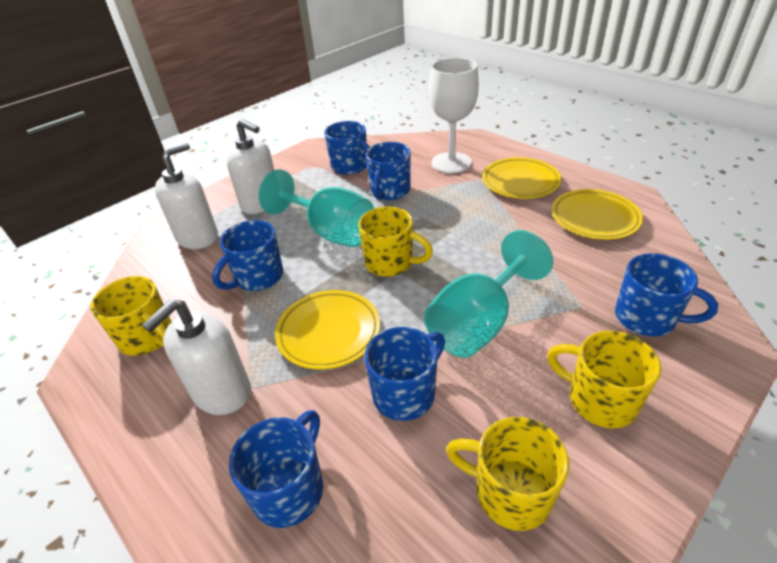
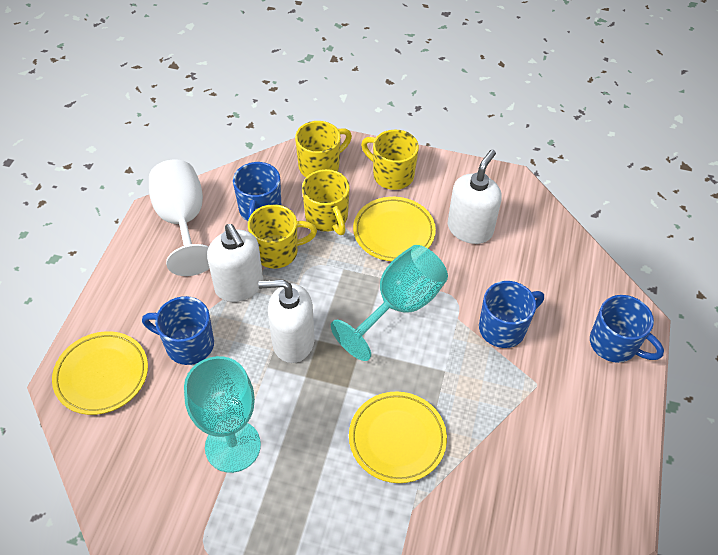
blue mug: [212,220,283,291] [229,410,323,528] [324,121,370,175] [365,327,445,421] [366,142,411,200] [615,253,718,336] = 6 -> [142,296,214,365] [233,162,281,221] [479,281,544,348] [590,295,664,363] = 4

